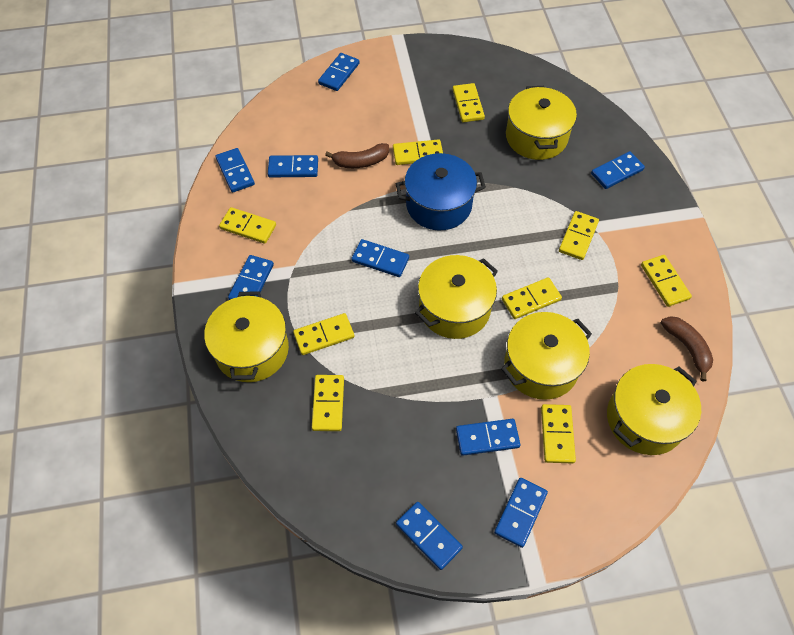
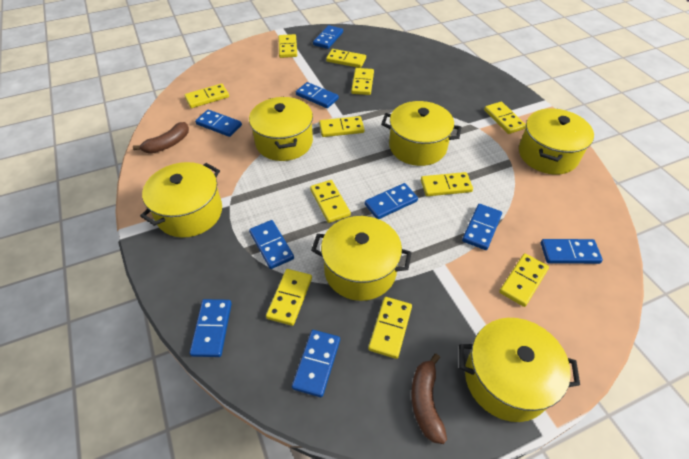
blue pot: [395,153,486,231] = 1 -> none = 0
yellow domino: [219,207,276,244] [293,313,355,355] [312,375,344,431] [393,139,443,165] [452,83,485,122] [502,277,562,319] [541,404,576,464] [559,211,599,260] [641,255,692,307] = 9 -> [184,84,229,108] [266,269,312,326] [279,34,297,58] [310,180,351,223] [319,116,365,137] [326,49,366,68] [351,68,374,95] [368,297,412,359] [421,172,473,196] [484,102,526,134] [499,253,549,307] = 11
yellow pot: [204,291,289,382] [415,255,498,339] [501,312,592,400] [506,86,577,160] [607,364,701,455] = 5 -> [140,162,222,238] [249,97,313,161] [311,216,412,301] [381,101,462,166] [459,318,580,422] [519,108,594,175] = 6

